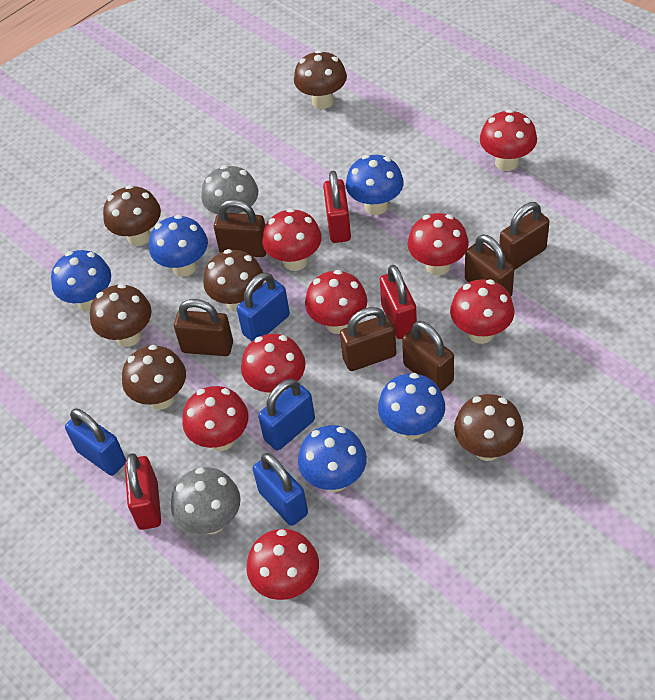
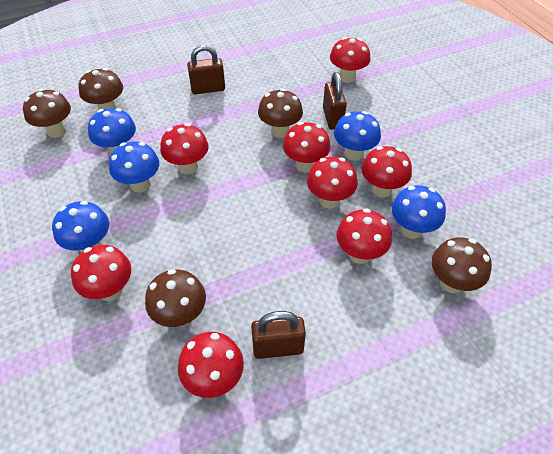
blue padlock: [65,408,126,476] [237,272,290,341] [253,453,308,526] [258,379,315,450] = 4 -> none = 0
brown mushroom: [90,284,152,347] [103,185,161,246] [122,345,186,410] [203,249,264,312] [294,50,347,109] [454,394,523,461] = 6 -> [23,89,71,138] [78,68,123,110] [145,269,206,327] [258,88,303,138] [431,238,492,293] = 5
brown padlock: [174,299,233,356] [214,199,266,257] [340,307,396,371] [402,321,454,391] [465,234,514,296] [499,202,549,270] = 6 -> [187,45,225,94] [251,311,306,359] [323,72,347,129] = 3
grey mushroom: [171,467,241,534] [201,165,258,214] = 2 -> none = 0
red padlock: [125,453,161,530] [323,171,351,243] [380,265,417,339] = 3 -> none = 0

